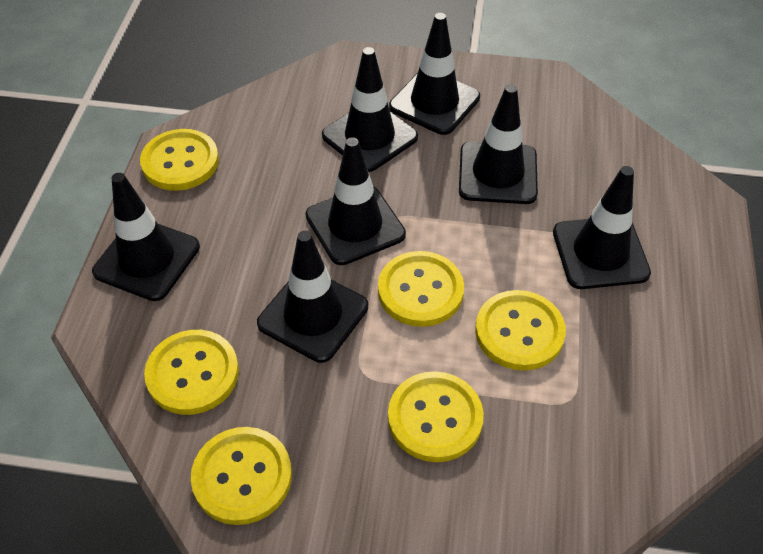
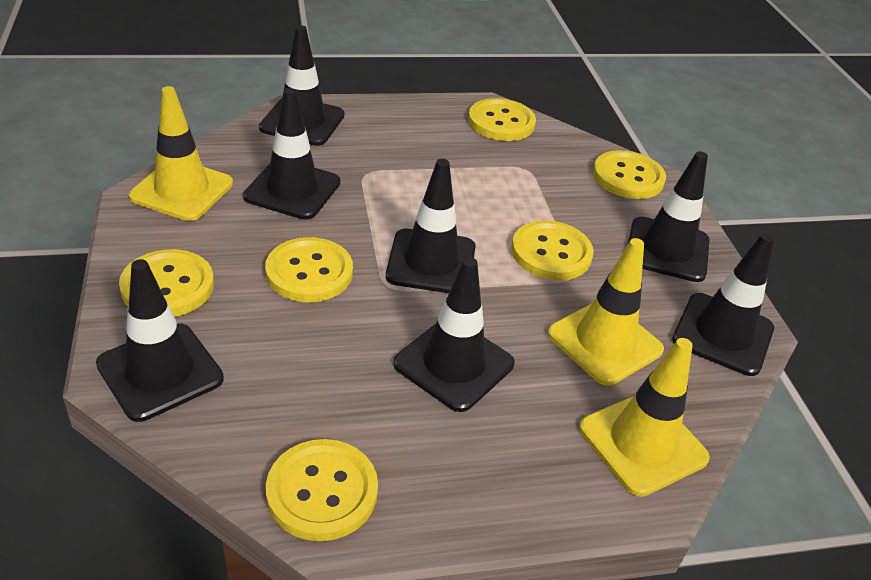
yellow traffic cone: none = 0 -> [129,86,233,221] [547,238,664,386] [579,338,710,497] = 3

